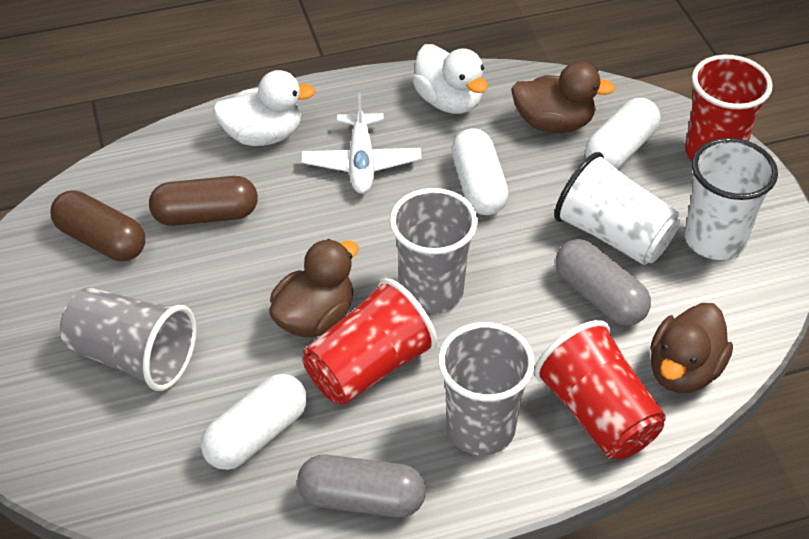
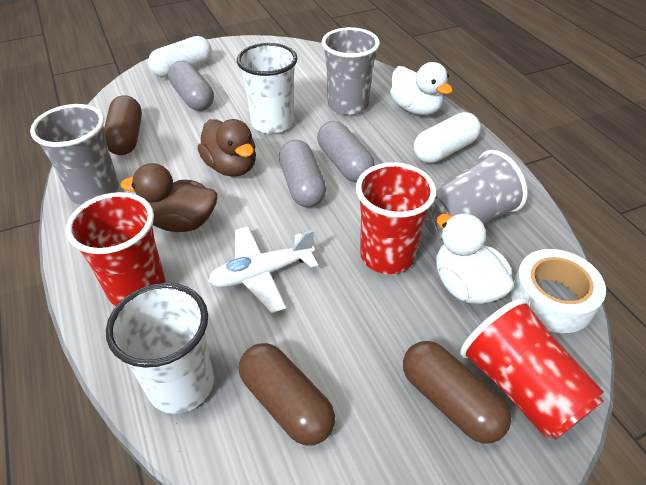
brown capsule: [51,190,145,261] [149,176,258,226] = 2 -> [104,95,142,155] [239,343,335,446] [403,341,511,443] = 3
brown duck: [269,239,359,337] [511,61,615,133] [650,303,733,393] = 3 -> [121,163,217,232] [197,119,256,176] = 2
grey capsule: [297,455,426,517] [556,239,651,326] = 2 -> [168,61,214,111] [279,140,326,207] [317,121,375,182] = 3
white capsule: [201,374,307,470] [451,128,509,215] [585,98,661,169] = 3 -> [148,36,212,77] [414,112,481,163] = 2
white tape: none = 0 -> [511,249,606,333] = 1

